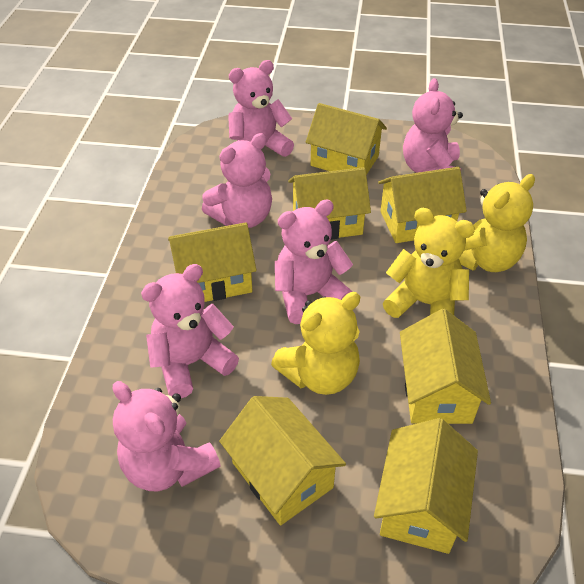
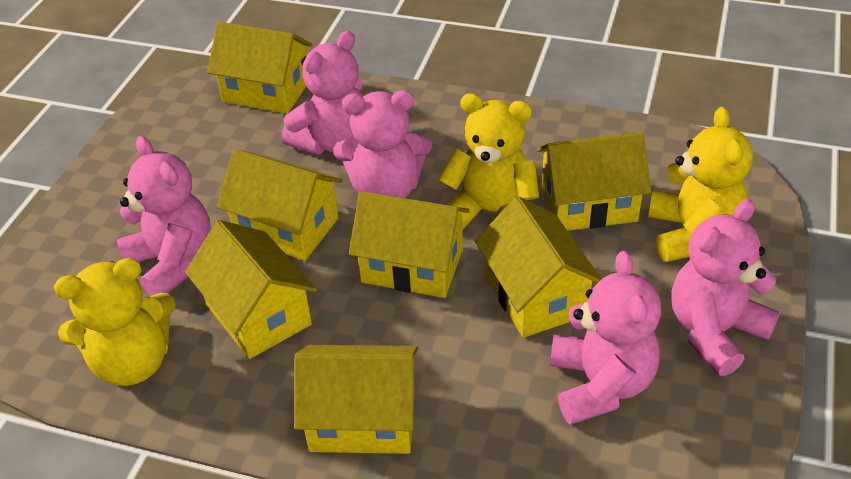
pink teddy bear: [113,381,221,491] [141,264,239,398] [202,133,272,228] [228,60,294,157] [275,199,353,324] [403,78,463,173] = 6 -> [117,136,211,296] [281,31,364,155] [333,90,432,198] [550,251,661,425] [671,199,780,376] = 5

